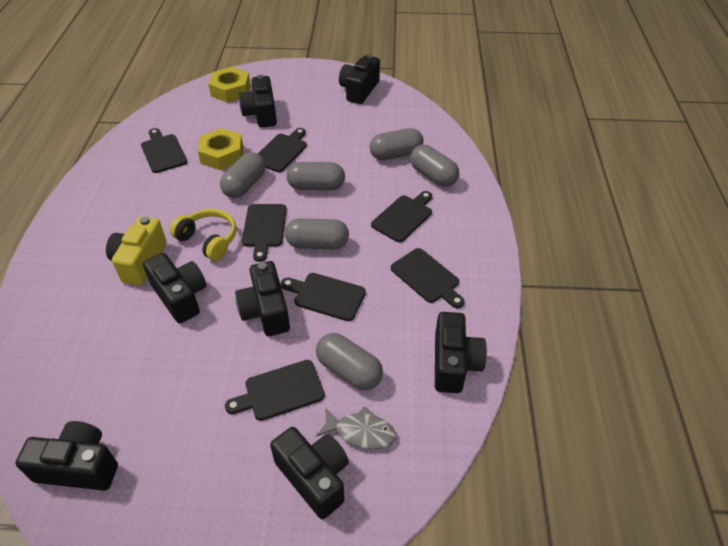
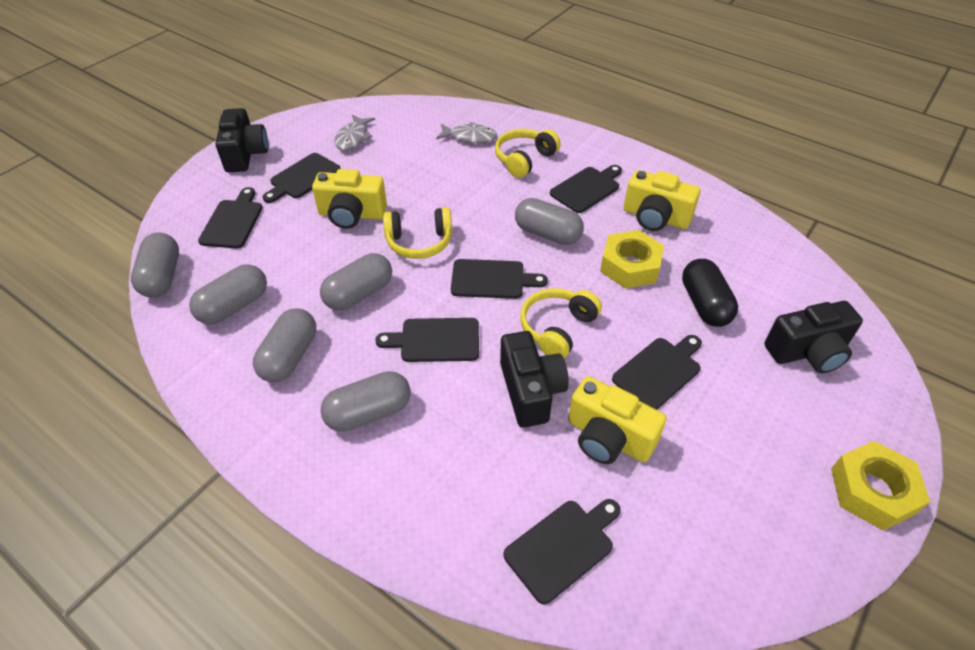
black camera: [15,421,118,491] [143,253,206,324] [235,261,290,336] [239,75,277,127] [270,427,349,519] [339,55,380,104] [435,312,487,393] = 7 -> [215,108,268,172] [500,331,569,428] [764,301,863,373] = 3
black capsule: none = 0 -> [682,259,738,327] = 1
grey fish: [316,406,396,450] = 1 -> [334,115,375,151] [436,122,497,143] = 2
yellow camera: [106,216,167,286] = 1 -> [312,169,387,229] [568,376,666,464] [624,170,700,231] = 3
yellow headphones: [170,209,236,261] = 1 -> [383,207,452,259] [495,129,561,178] [520,288,602,358] = 3

